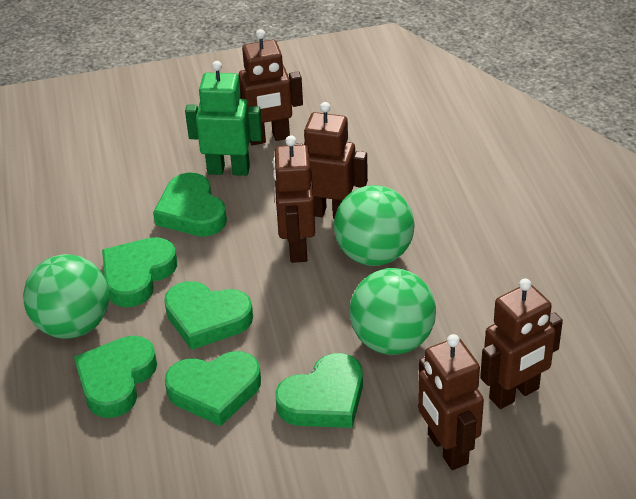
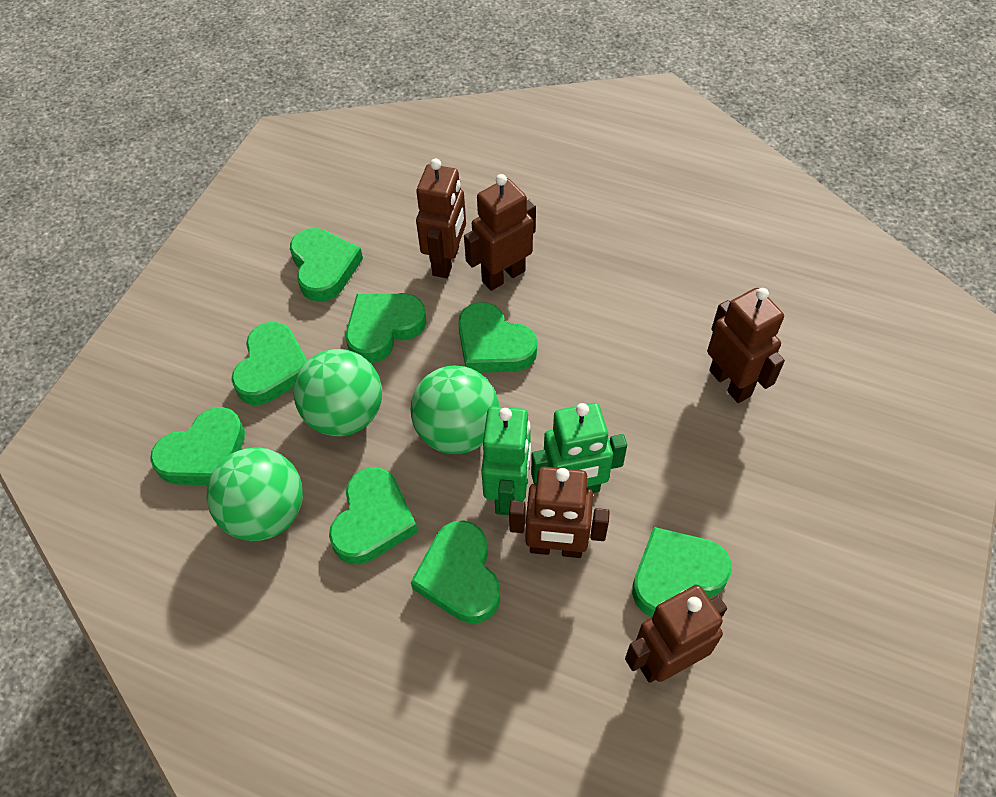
green heart: [74,336,157,418] [102,237,177,307] [153,173,227,236] [164,281,253,350] [165,351,261,426] [275,353,363,428] = 6 -> [150,407,245,485] [231,322,307,405] [290,228,363,302] [329,467,418,565] [346,293,427,363] [411,520,500,623] [458,302,537,373] [632,527,732,617] = 8
green robot: [185,61,263,176] = 1 -> [481,406,531,515] [531,403,627,493] = 2

